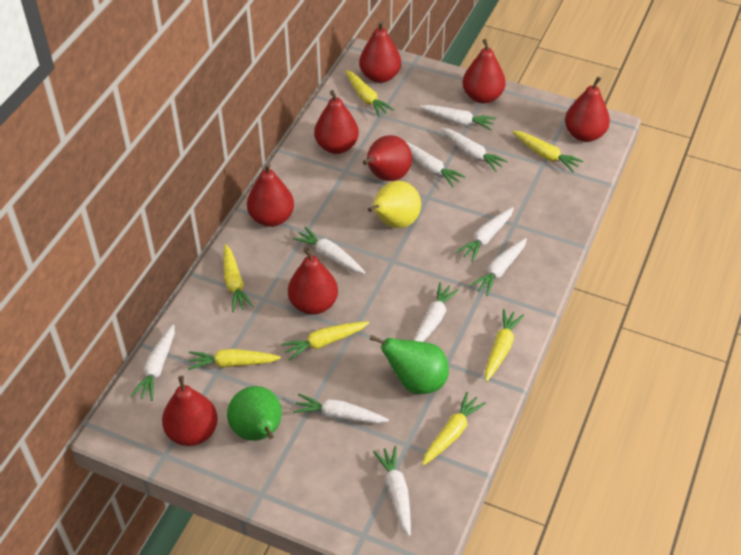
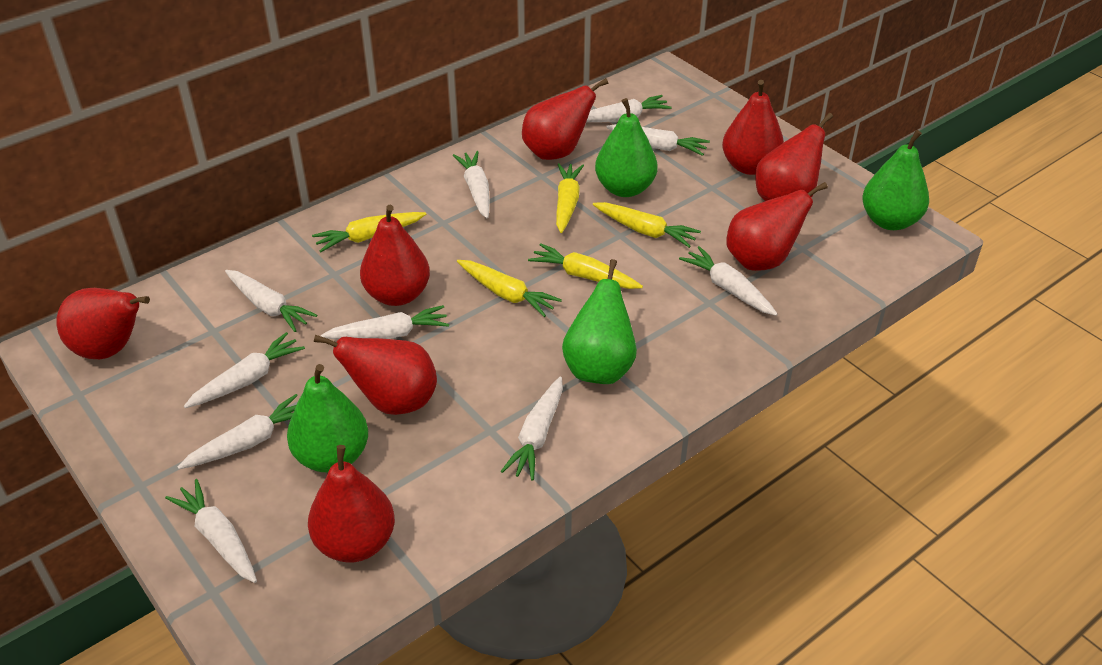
green pear: [227,386,282,441] [370,335,449,394] = 2 -> [287,364,368,472] [562,259,637,384] [595,98,658,197] [862,130,929,230] = 4
yellow carrot: [188,349,281,370] [223,244,254,312] [281,321,369,361] [346,70,394,117] [422,392,486,466] [485,309,524,382] [512,131,583,172] = 7 -> [312,212,426,252] [457,260,562,317] [528,243,643,289] [556,163,584,233] [593,202,701,248] = 5
yellow pear: [368,181,421,228] = 1 -> none = 0

